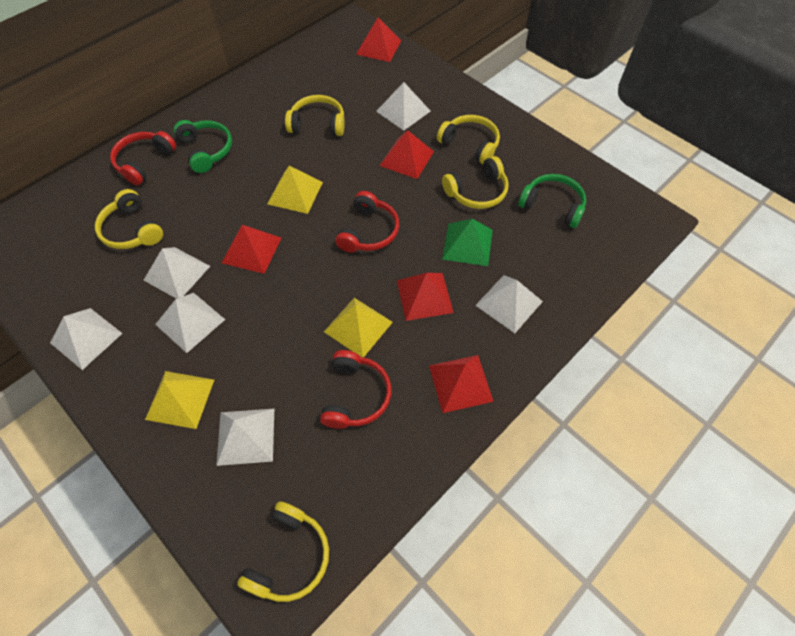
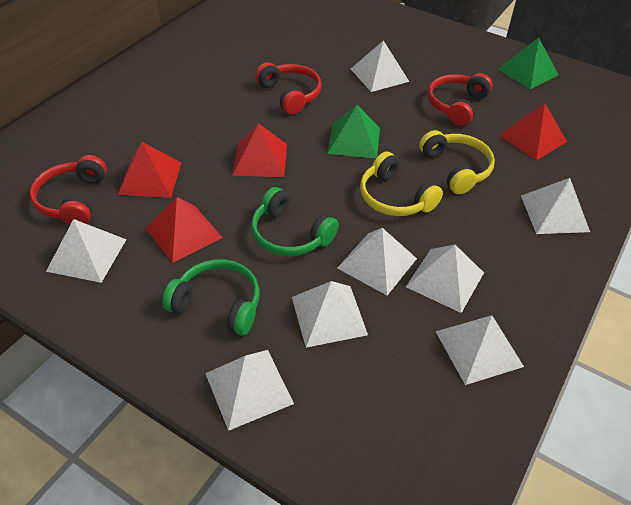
green pyramid: [442,219,493,266] = 1 -> [327,105,380,159] [498,38,559,89] = 2
red pyramid: [222,225,282,274] [356,18,402,62] [380,130,434,179] [397,273,454,321] [429,355,494,413] = 5 -> [118,142,181,198] [145,197,223,263] [232,123,287,177] [498,103,567,161] = 4
white pyramid: [50,308,123,370] [144,247,210,299] [155,293,225,353] [216,409,274,466] [376,82,431,131] [475,275,543,333] = 6 -> [46,219,127,283] [205,350,294,431] [292,281,368,348] [337,228,417,295] [351,40,409,92] [406,245,484,313] [435,315,524,385] [521,178,590,234] = 8
yellow headphones: [95,189,163,249] [237,502,329,602] [285,95,345,136] [437,115,500,164] [442,156,509,209] = 5 -> [360,152,443,216] [419,130,495,194] = 2
yellow pyramid: [145,371,214,429] [267,166,323,214] [324,298,393,357] = 3 -> none = 0

